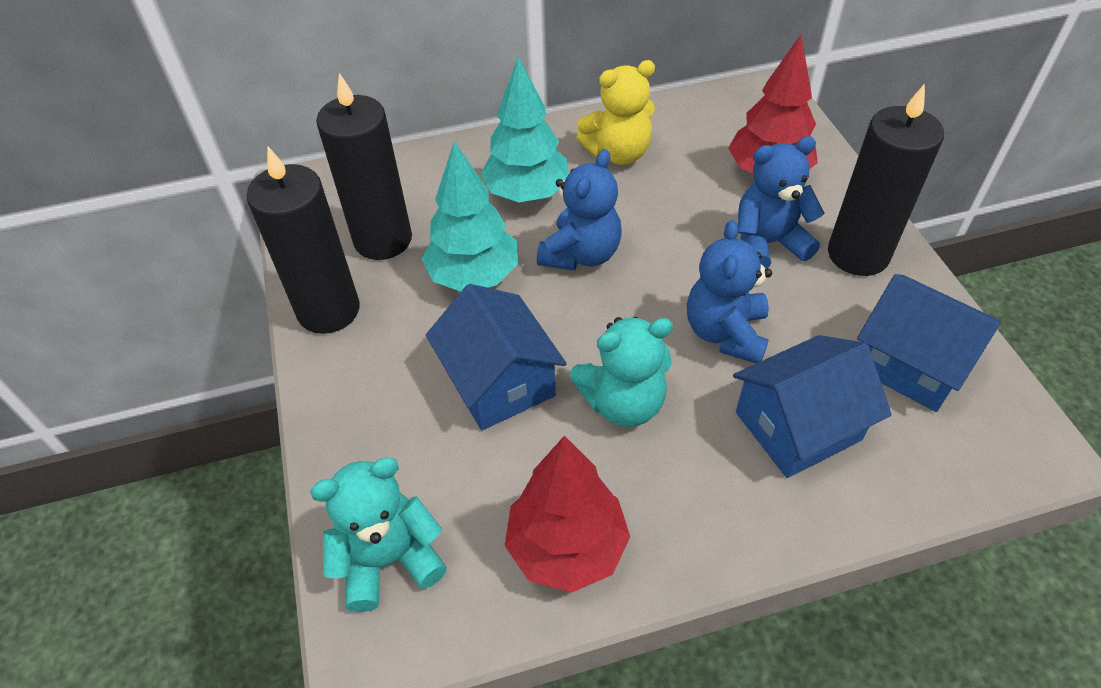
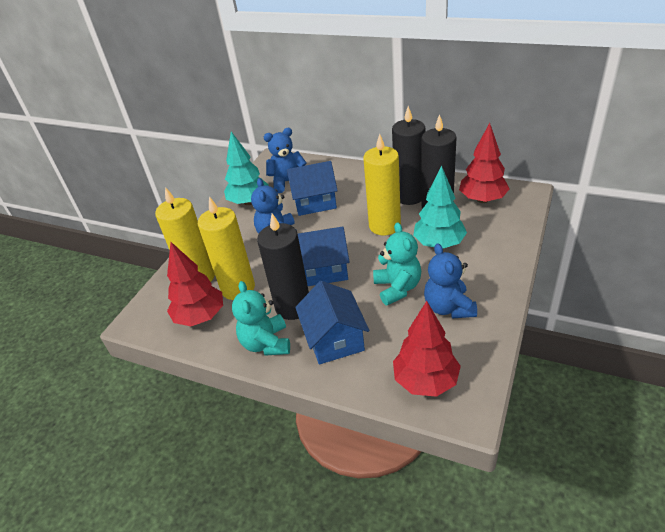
red tree: [505,435,630,593] [728,35,818,173] = 2 -> [167,242,223,326] [393,301,461,397] [459,123,509,203] = 3
yellow candle: none = 0 -> [155,187,215,282] [198,196,255,300] [363,134,401,236] = 3
yellow teddy bear: [576,60,655,165] = 1 -> none = 0

